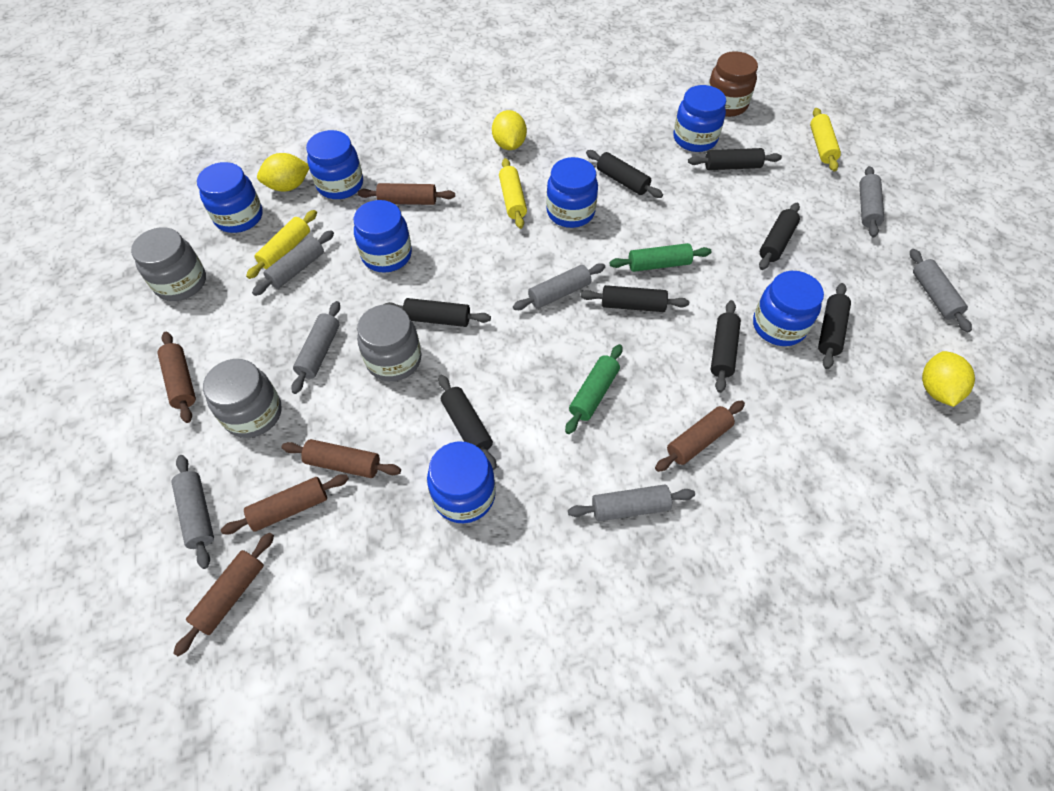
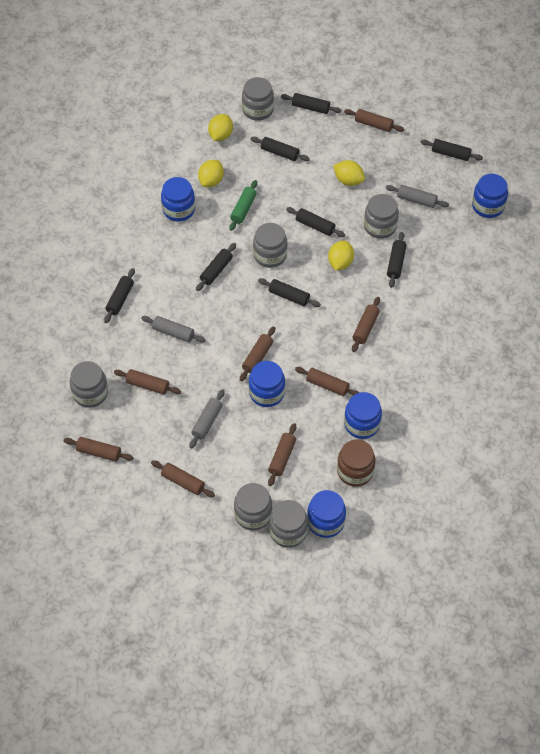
blue jar: [197,162,263,233] [306,130,363,199] [353,200,412,272] [427,441,496,523] [546,157,598,228] [673,85,726,152] [753,271,824,346] = 7 -> [161,177,195,222] [249,361,285,407] [307,490,346,538] [344,392,382,439] [472,174,508,218] = 5
brown rolling pin: [158,332,196,423] [173,532,274,656] [221,474,349,534] [282,439,401,478] [358,183,455,205] [655,401,745,472] = 6 -> [64,437,134,462] [114,369,181,395] [151,460,215,498] [240,327,275,381] [268,423,296,486] [295,367,359,396] [344,109,404,132] [352,297,380,352] = 8
green rolling pin: [565,344,623,434] [609,243,712,272] = 2 -> [229,180,257,231] = 1
grey jar: [131,227,206,301] [203,359,282,438] [357,304,421,381] = 3 -> [70,361,108,408] [234,483,272,531] [242,77,274,121] [253,223,287,268] [269,500,308,548] [364,194,399,239] = 6
grey rolling pin: [171,455,214,569] [252,230,334,296] [291,301,340,394] [513,263,605,310] [568,484,695,521] [859,166,884,237] [910,249,972,333] = 7 -> [141,316,205,343] [189,389,224,449] [386,185,449,208] = 3
yellow lemon: [257,153,309,191] [492,110,527,150] [922,351,975,407] = 3 -> [198,160,224,187] [208,114,233,141] [328,241,354,270] [333,160,365,186] = 4
yellow rolling pin: [246,210,317,279] [499,158,527,229] [810,108,841,172] = 3 -> none = 0

